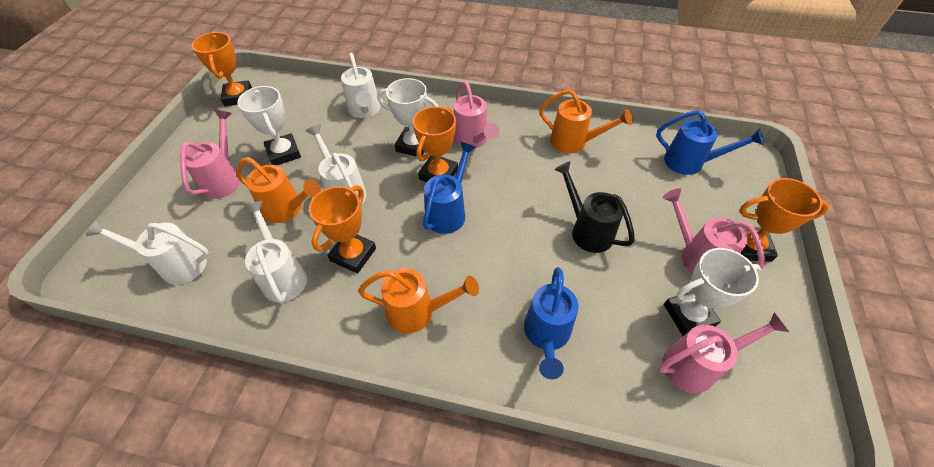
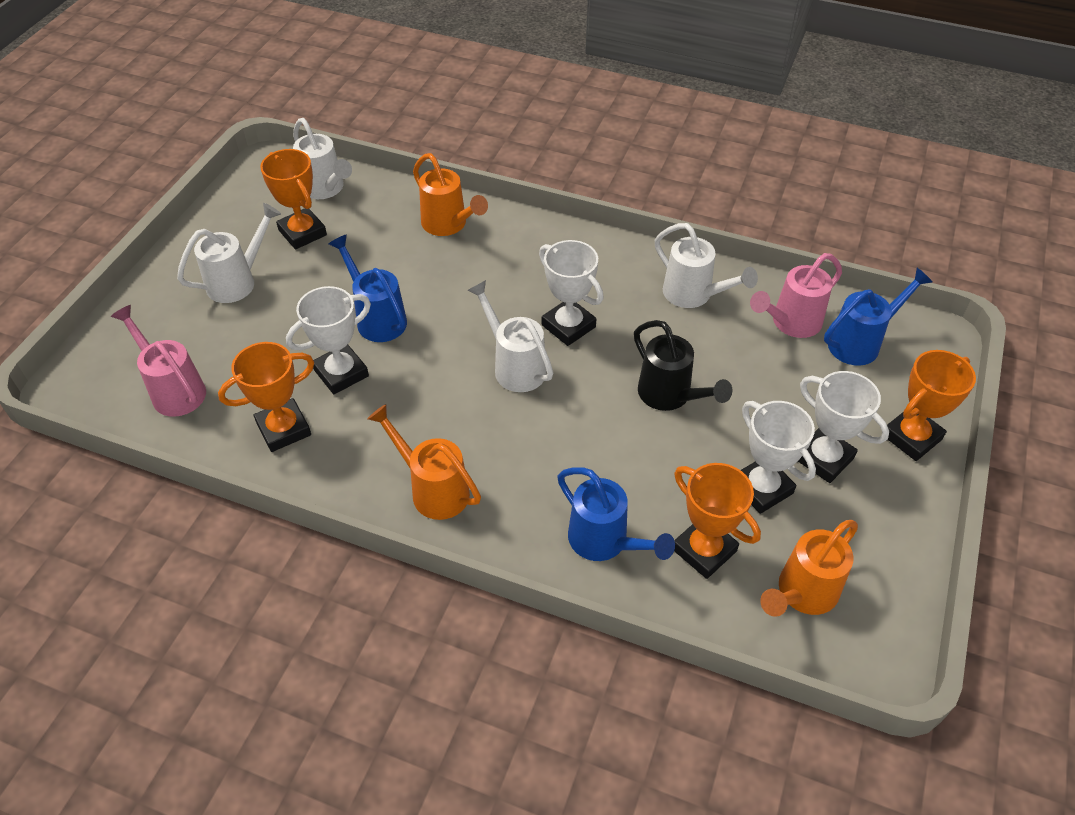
pink watering can: [180,110,240,199] [454,81,499,148] [658,312,789,393] [663,188,765,274] = 4 -> [111,305,206,417] [750,253,842,338] = 2
white trophy: [237,86,301,165] [377,78,439,157] [664,248,761,336] = 3 -> [286,286,371,394] [539,240,604,346] [741,401,816,514] [798,371,889,483] = 4

